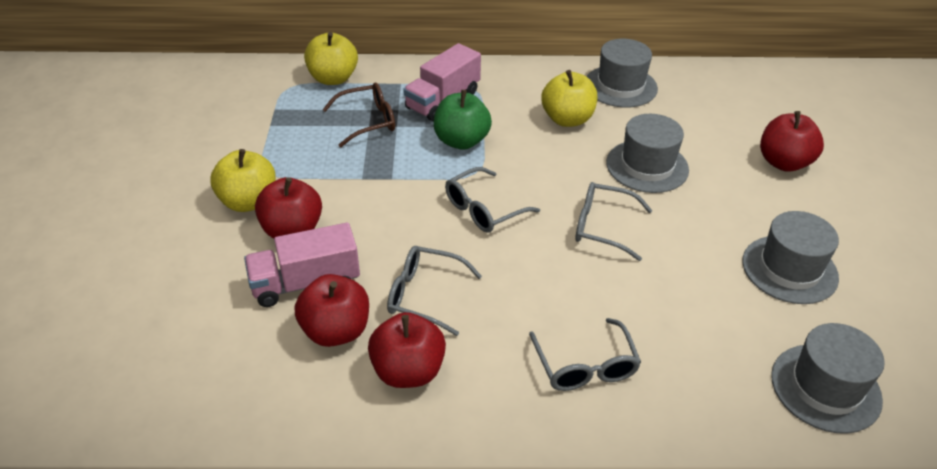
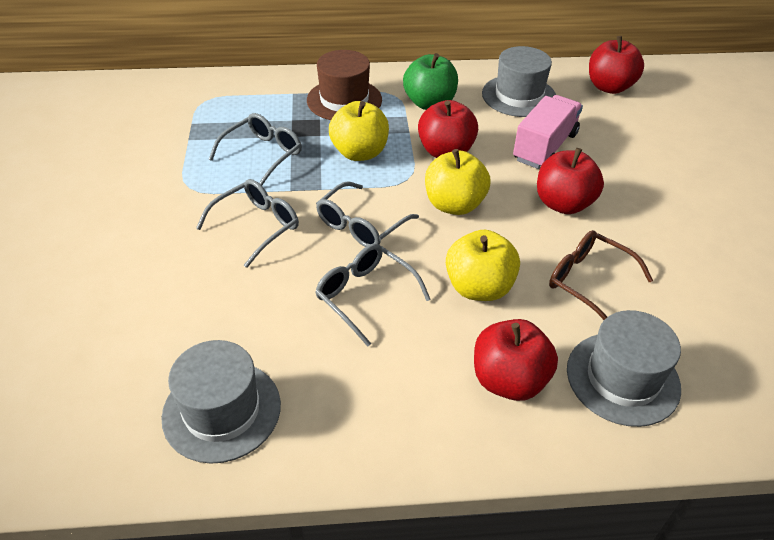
brown hat: none = 0 -> [307,50,382,120] = 1
grey hat: [586,39,658,108] [606,114,689,193] [742,211,839,304] [771,323,885,434] = 4 -> [161,340,281,464] [482,46,556,117] [567,310,681,427] = 3
pink truck: [244,223,360,307] [403,43,481,121] = 2 -> [513,95,583,169] = 1

